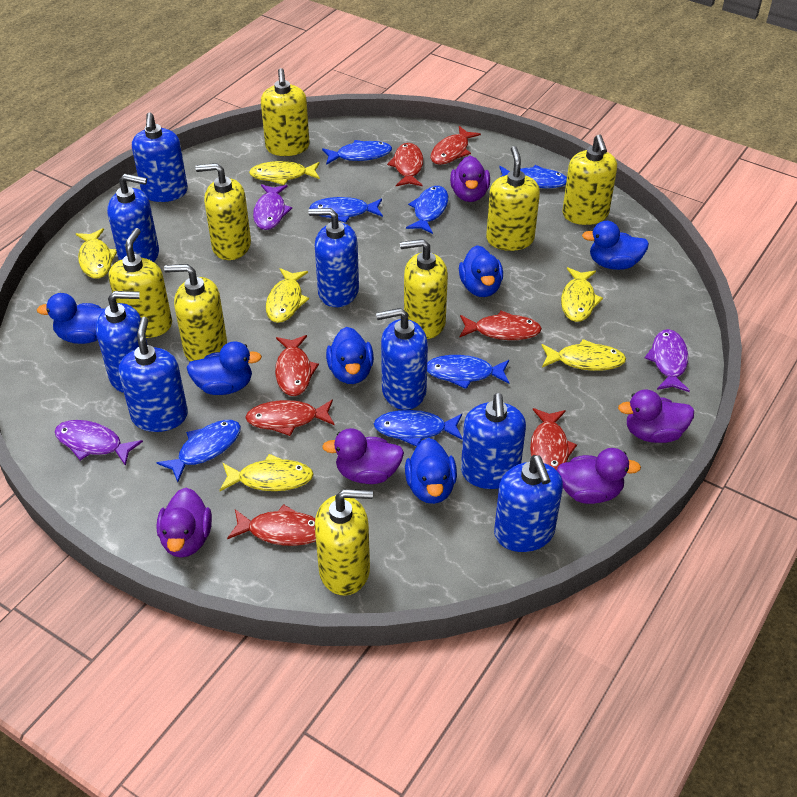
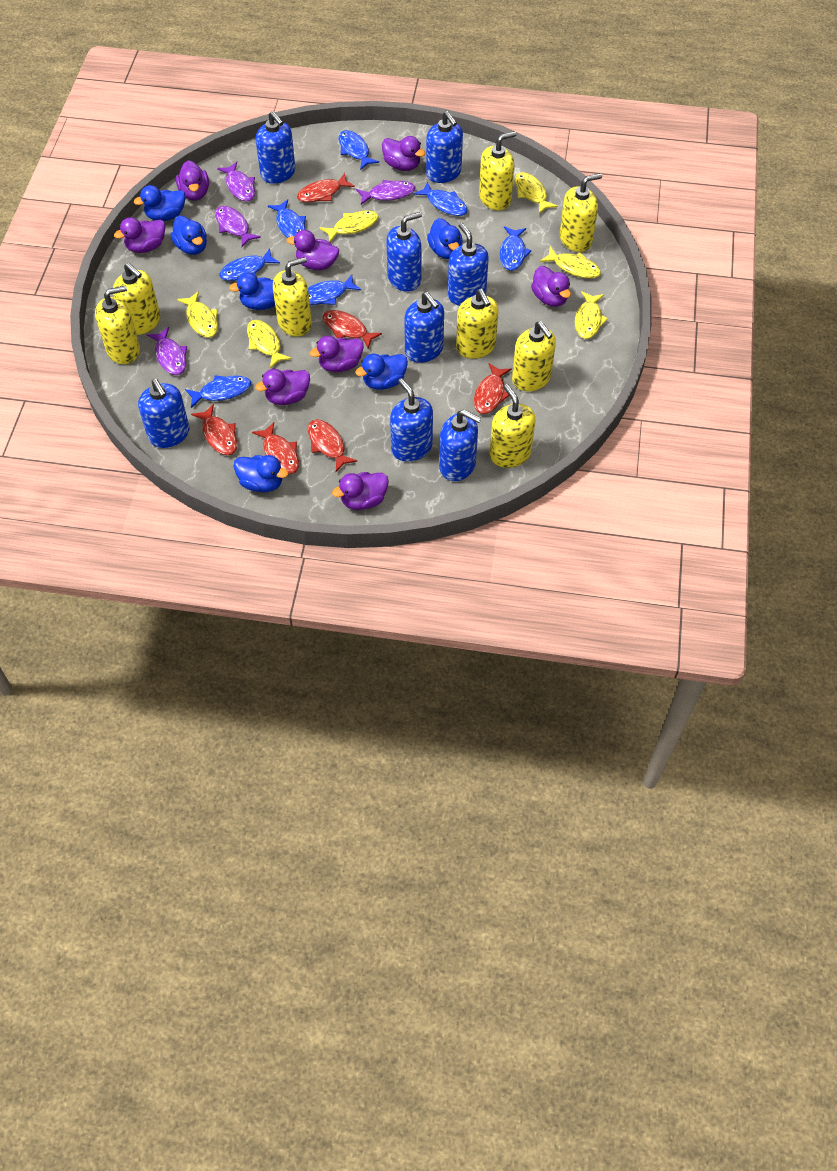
purple duck: [157,488,212,558] [322,428,404,484] [450,156,490,202] [557,448,641,504] [618,389,694,443] = 5 -> [114,217,165,253] [176,160,209,201] [255,369,310,405] [287,230,339,270] [310,336,364,372] [332,472,389,510] [382,136,425,171] [531,266,571,307] = 8
purple fish: [55,420,143,466] [253,184,292,230] [645,329,690,392] = 3 -> [147,327,187,375] [215,206,261,247] [217,162,255,201] [356,180,415,205] = 4
red fish: [227,504,316,546] [245,400,335,436] [275,335,319,396] [387,143,423,186] [430,126,481,165] [459,311,542,340] [530,408,577,470] = 7 -> [191,404,237,455] [252,422,299,474] [297,173,355,202] [308,419,358,472] [323,310,382,348] [474,363,512,414] = 6

